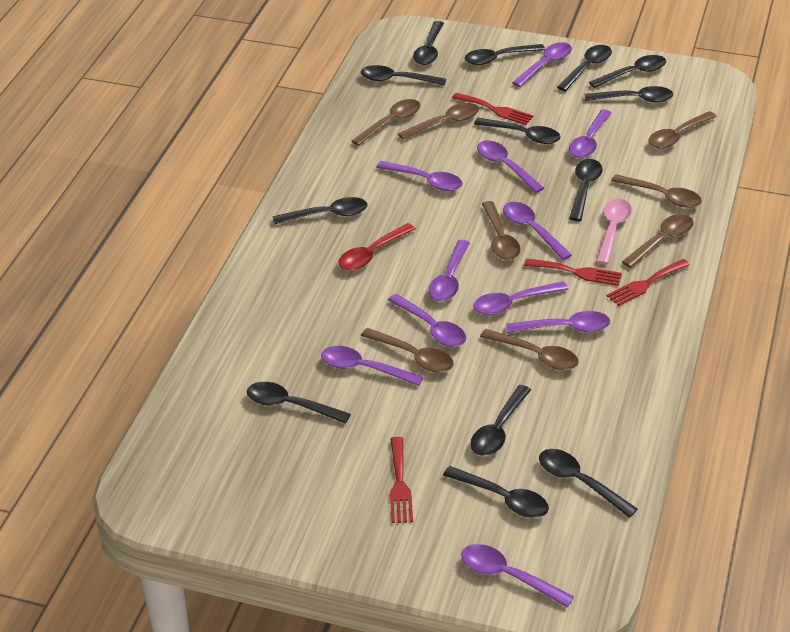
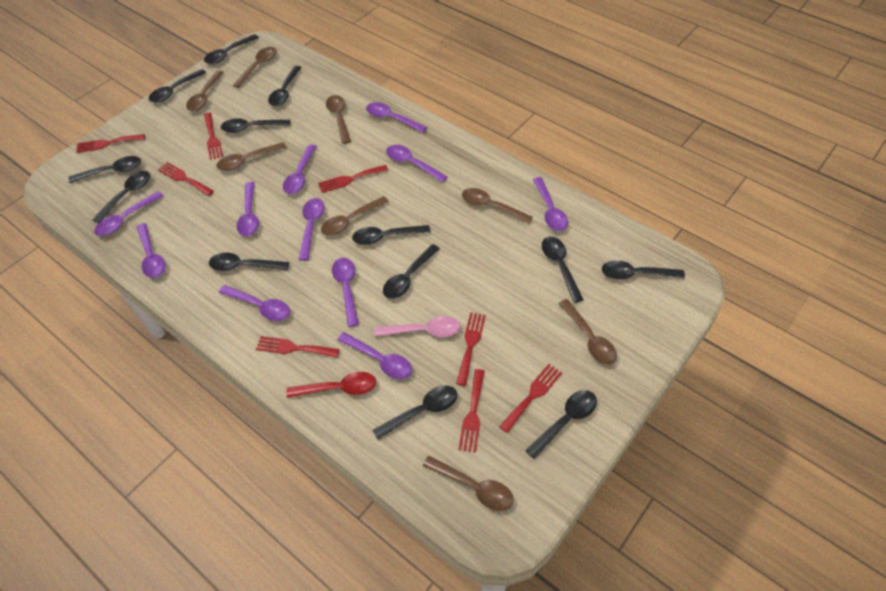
red fork: [390,437,413,523] [452,93,534,125] [524,259,622,286] [607,259,690,306] = 4 -> [76,134,145,153] [158,162,214,196] [204,113,223,160] [256,336,340,358] [318,165,388,193] [456,312,486,386] [458,369,485,453] [499,364,562,433] = 8

